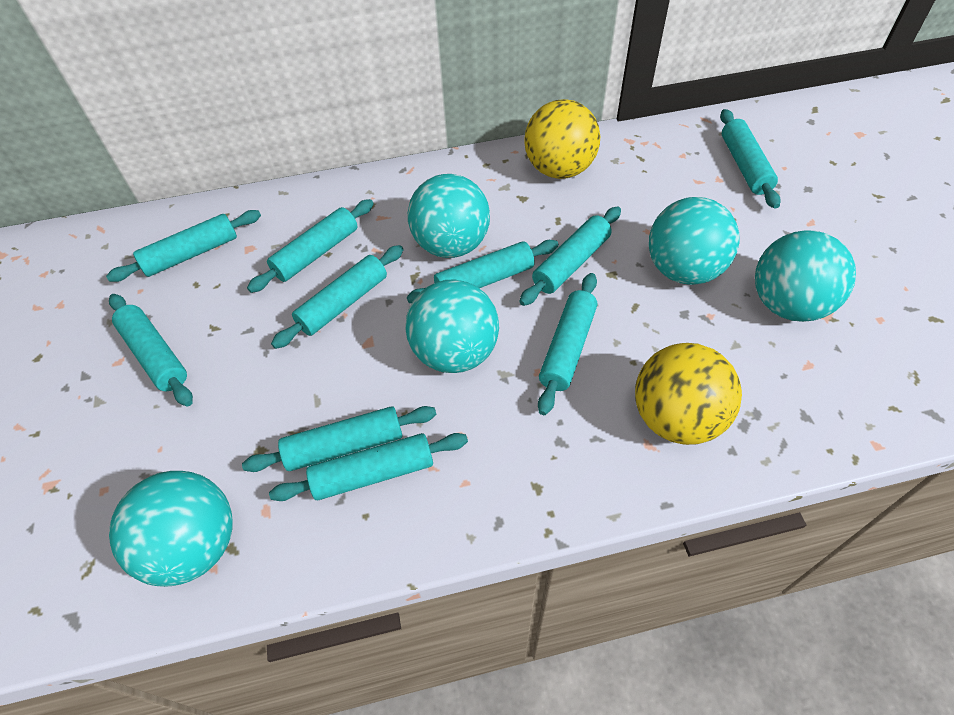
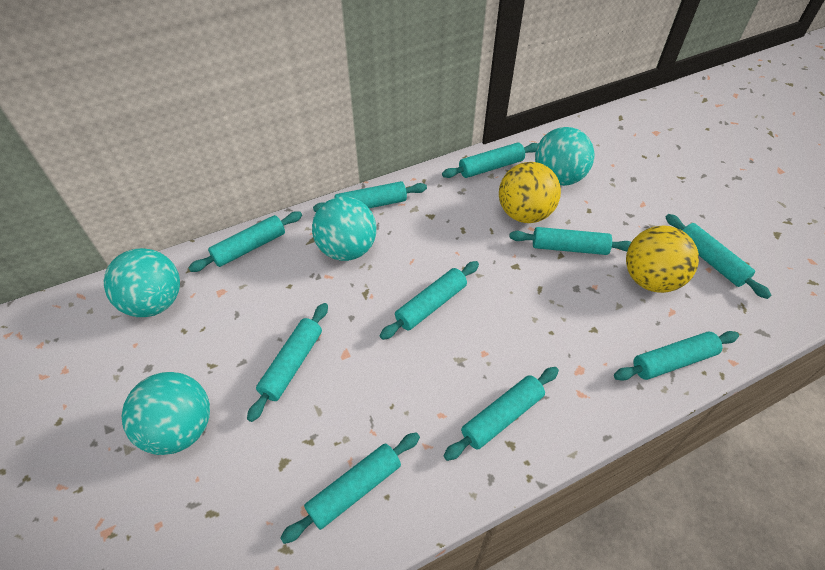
turquoise ball: [109,471,233,587] [406,279,499,373] [408,174,490,258] [649,197,739,285] [755,230,856,322] = 5 -> [104,248,180,317] [122,372,210,455] [312,197,376,261] [535,127,594,186] = 4

